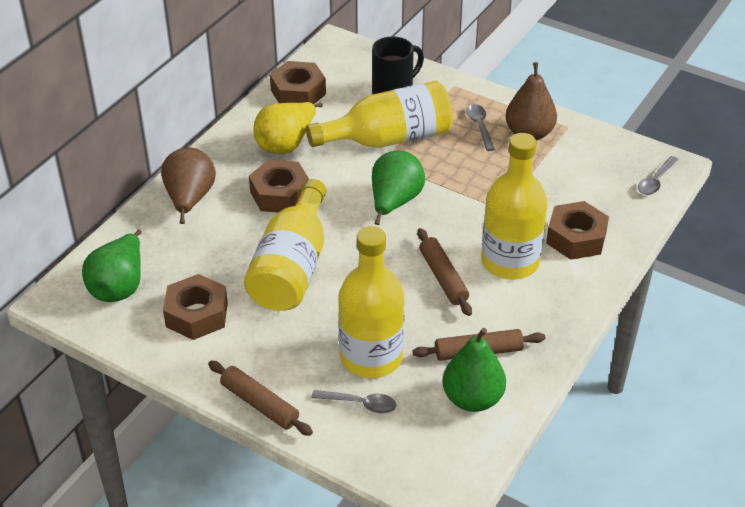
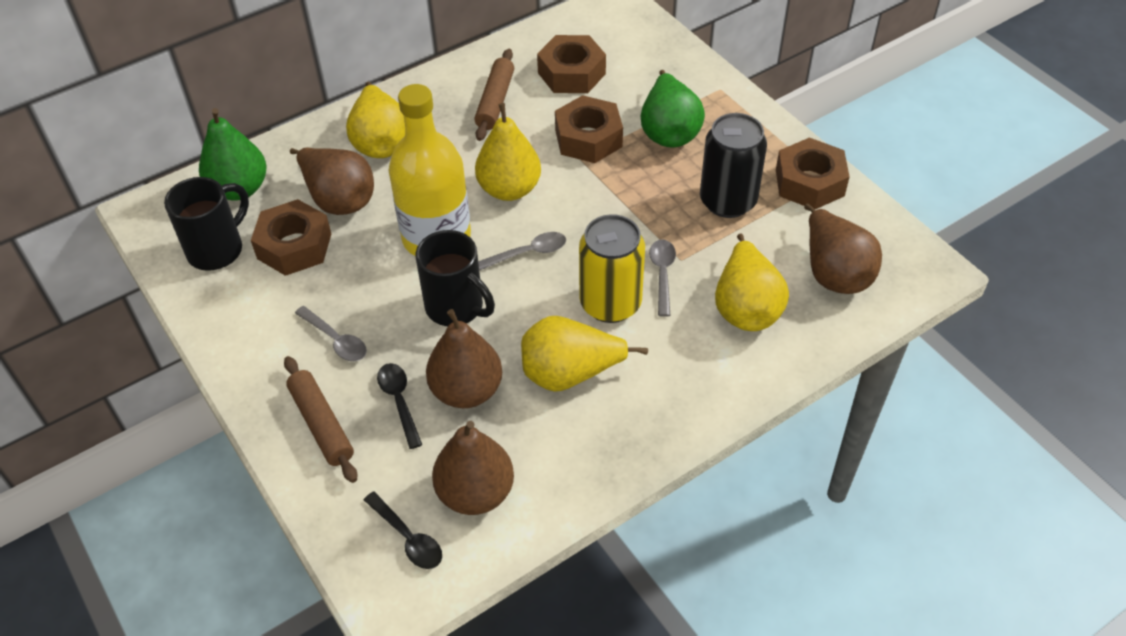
black can: none = 0 -> [700,113,767,218] = 1
black mug: [372,36,424,95] = 1 -> [164,177,249,271] [415,230,495,326] = 2
black spoon: none = 0 -> [364,492,442,569] [377,363,422,449] = 2
brown pear: [161,147,216,224] [506,62,557,140] = 2 -> [290,147,374,215] [426,309,502,408] [432,421,514,515] [804,204,882,294] = 4
brown rolling pin: [208,361,313,436] [413,329,545,361] [417,228,472,316] = 3 -> [284,356,357,483] [474,49,514,141] = 2
green pear: [82,230,142,302] [372,151,425,225] [442,328,506,412] = 3 -> [199,108,267,201] [641,70,705,148] = 2
yellow bottle: [244,179,326,311] [306,81,453,148] [338,226,404,378] [481,133,547,279] = 4 -> [389,84,471,256] = 1
yellow can: none = 0 -> [579,214,645,323] = 1
yellow pear: [253,102,323,154] = 1 -> [346,82,405,158] [475,103,541,201] [521,316,648,392] [715,233,789,331] = 4

